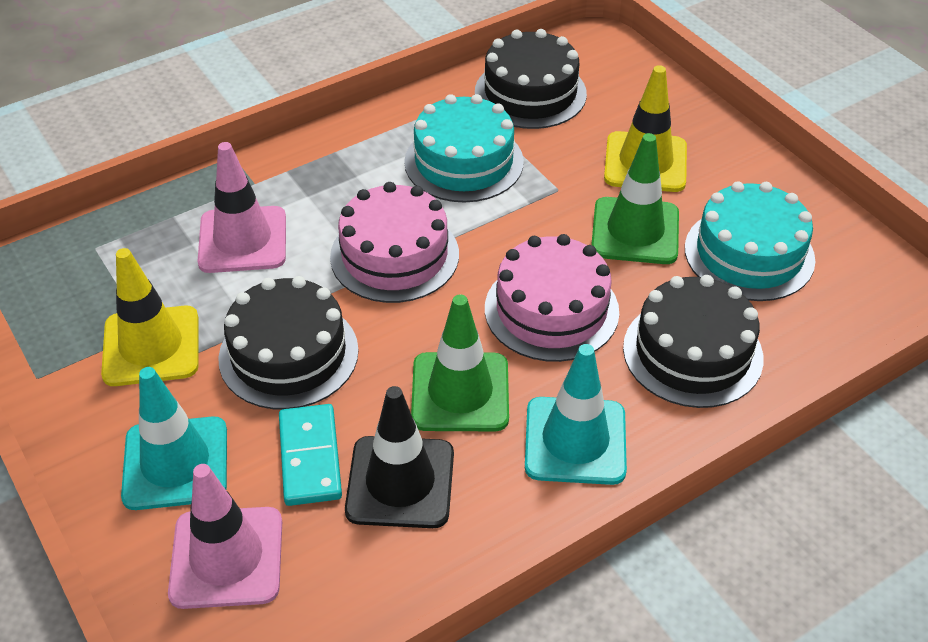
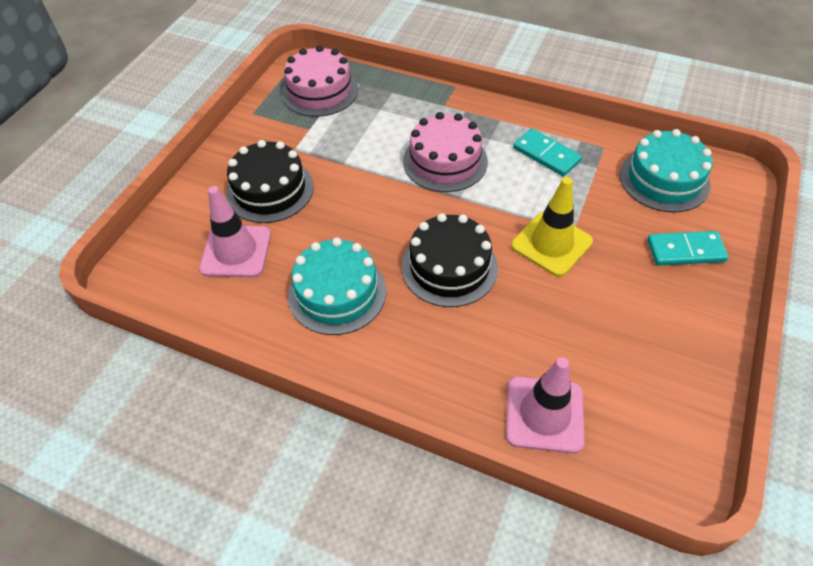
black cake: [218,276,359,409] [475,29,587,129] [623,275,764,408] = 3 -> [226,140,314,223] [402,213,498,307] = 2
black traffic cone: [345,386,454,528] = 1 -> none = 0
green traffic cone: [411,294,509,431] [591,133,679,264] = 2 -> none = 0
turquoise domino: [279,404,342,506] = 1 -> [513,128,582,176] [647,231,729,266] = 2
turquoise traffic cone: [121,367,227,510] [525,344,627,485] = 2 -> none = 0
yellow traffic cone: [101,248,198,386] [604,65,687,192] = 2 -> [511,177,593,277] = 1

